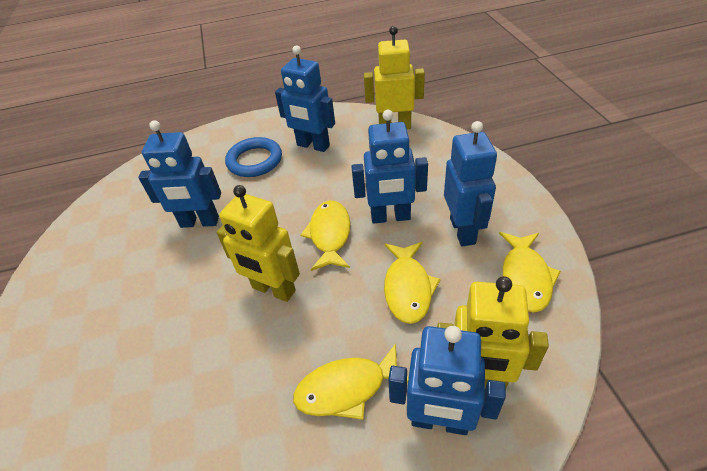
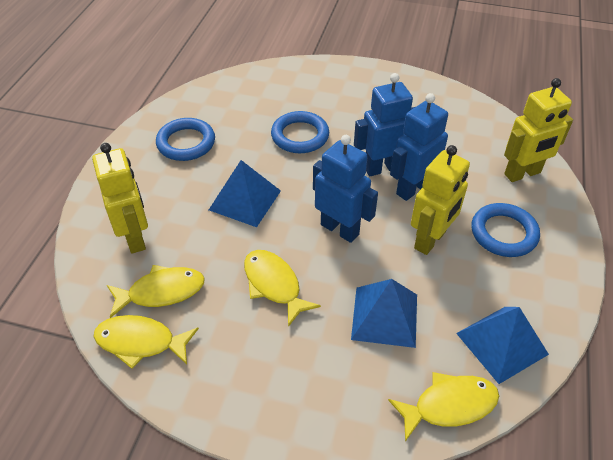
blue pyramid: none = 0 -> [209,160,281,227] [351,279,417,348] [456,307,549,384] = 3
blue ring: [225,137,282,177] = 1 -> [156,118,215,161] [271,111,329,153] [472,203,540,257] = 3
blue robot: [138,120,221,228] [275,45,335,152] [351,110,428,224] [388,326,506,435] [444,121,497,247] = 5 -> [313,135,378,243] [354,73,415,176] [390,93,448,201] = 3

